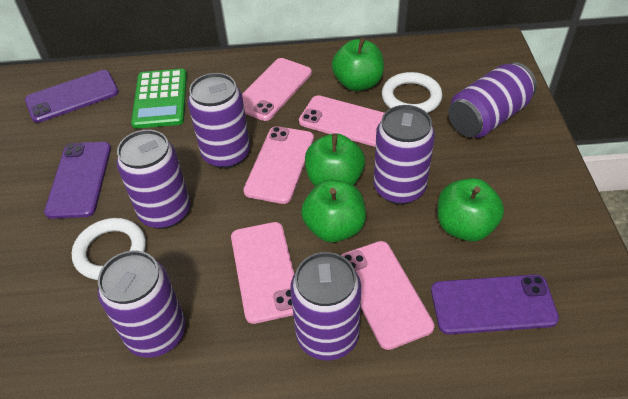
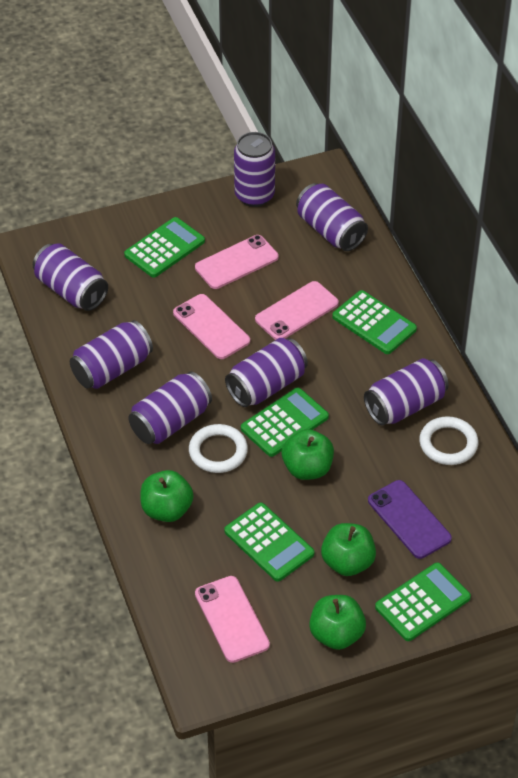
green calculator: [131,69,187,129] = 1 -> [124,217,205,278] [224,502,315,582] [241,388,329,457] [332,290,417,354] [375,563,471,641] = 5
pink phone: [231,222,294,324] [242,58,312,121] [243,126,314,204] [299,95,384,147] [341,241,434,350] = 5 -> [173,294,250,359] [195,235,279,289] [195,576,270,663] [255,281,339,340] = 4
purple can: [98,251,186,358] [116,130,190,229] [188,73,250,169] [290,252,361,360] [373,105,435,205] [448,62,537,138] = 6 -> [33,243,108,311] [70,320,153,389] [128,371,212,444] [225,338,308,407] [234,132,275,207] [296,183,368,251] [364,358,449,426] = 7
purple phone: [25,70,119,123] [44,142,111,219] [431,274,559,335] = 3 -> [368,480,452,559] = 1

